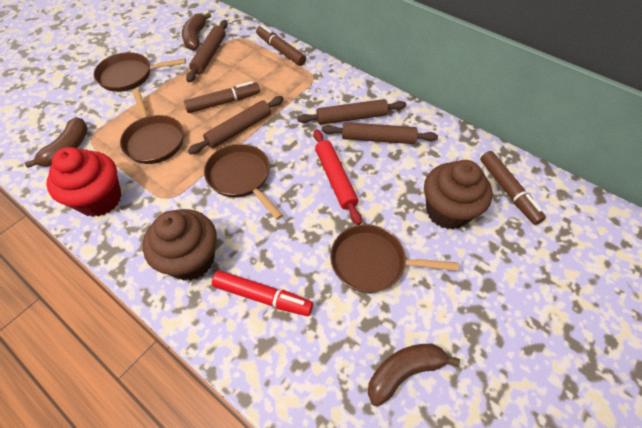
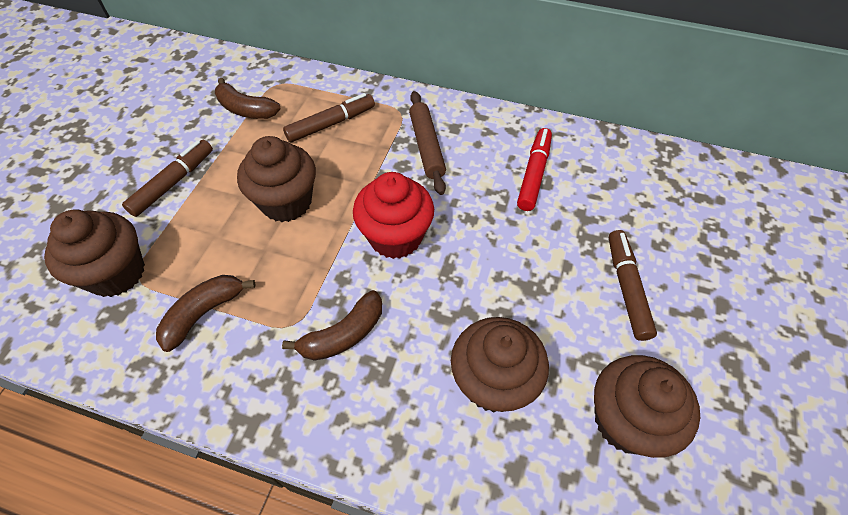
brown cupcake: [142,209,217,281] [424,160,492,229] = 2 -> [44,209,145,297] [237,136,316,222] [451,317,549,413] [594,355,700,458] = 4
brown pan: [94,52,186,92] [120,89,184,164] [204,144,283,220] [330,224,459,293] = 4 -> none = 0
brown rolling pin: [186,20,228,82] [188,96,284,154] [297,99,406,125] [322,122,438,144] = 4 -> [409,91,446,195] = 1
red rolling pin: [313,129,362,225] = 1 -> none = 0

